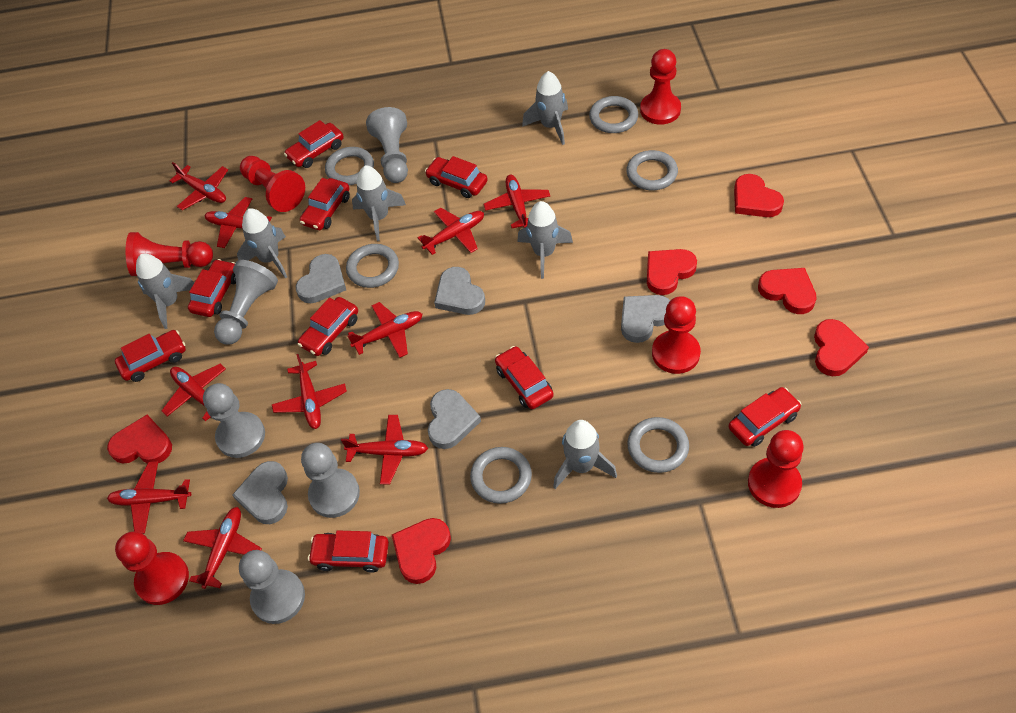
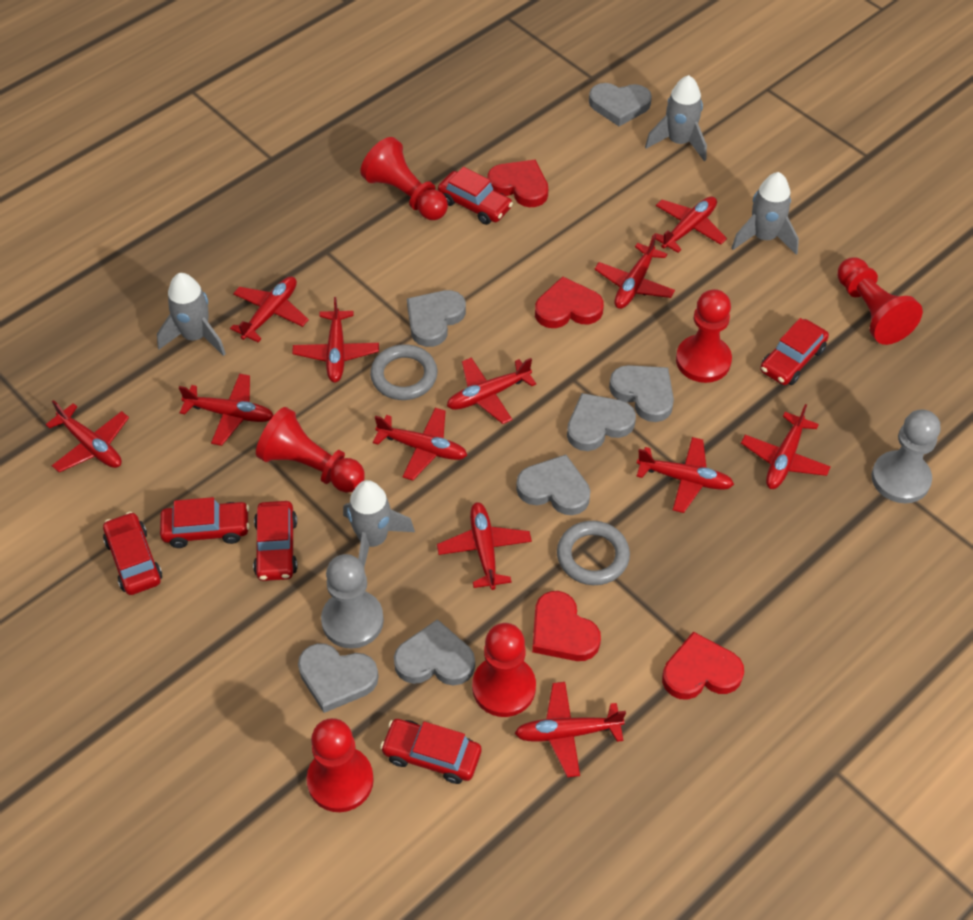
grey heart: [232,461,288,524] [296,254,346,303] [428,389,481,449] [434,267,485,315] [621,295,670,343] = 5 -> [298,643,379,713] [394,619,475,686] [407,290,466,347] [516,455,590,515] [567,393,636,451] [589,83,652,126] [609,365,674,422] = 7
grey pawn: [203,383,265,458] [214,260,278,345] [239,550,305,624] [301,443,360,518] [366,107,408,183] = 5 -> [321,554,384,649] [872,410,941,503] = 2
grey ring: [325,147,374,185] [346,244,399,288] [470,447,532,504] [589,96,638,133] [626,150,678,190] [627,417,689,473] = 6 -> [370,344,437,400] [557,521,630,585] = 2
grey rocket: [136,254,194,329] [237,208,287,278] [352,165,406,241] [517,201,573,279] [522,71,568,145] [553,420,617,489] = 6 -> [157,273,226,356] [343,480,415,567] [645,75,707,161] [731,172,799,254] = 4
red car: [115,330,186,382] [188,259,236,317] [284,120,344,168] [298,297,358,356] [300,178,350,230] [308,530,389,573] [425,156,488,198] [495,346,554,409] [728,387,801,447] = 9 -> [103,512,162,595] [160,497,250,548] [253,501,297,581] [380,719,481,784] [438,167,513,225] [760,318,829,385] = 6
red heart: [107,415,172,464] [392,518,451,584] [647,249,697,295] [734,174,784,217] [758,268,817,314] [814,319,869,376] = 6 -> [487,160,548,207] [532,591,601,661] [535,276,604,328] [662,632,744,700] = 4
red plane: [107,461,191,534] [162,364,226,421] [169,162,228,210] [183,507,262,589] [204,197,272,248] [272,354,347,429] [341,415,428,484] [348,302,422,358] [417,208,484,255] [483,175,550,228] = 10 -> [45,400,129,472] [179,374,273,446] [230,276,309,342] [292,297,379,383] [373,408,467,481] [437,502,532,590] [447,357,536,424] [514,682,626,777] [594,234,675,309] [637,437,734,513] [652,196,727,253] [741,404,831,489] = 12

